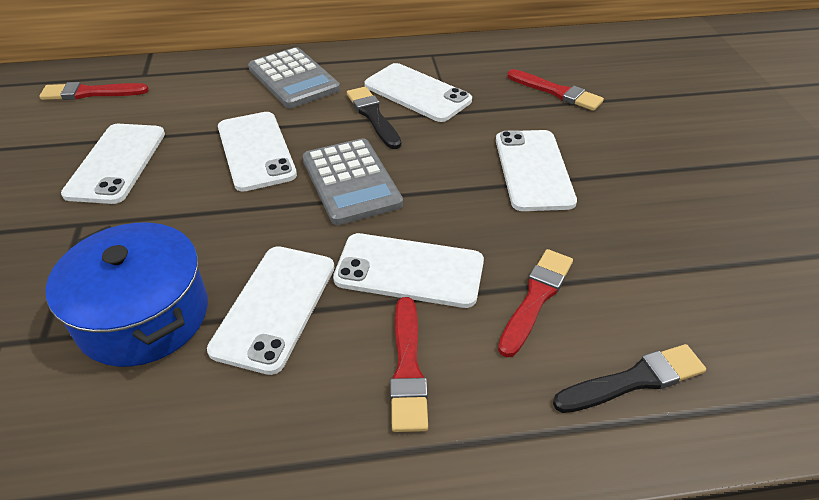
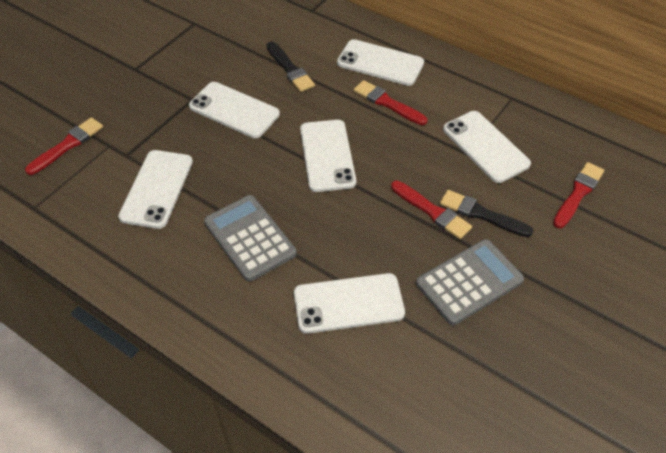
blue pot: [46,222,208,367] = 1 -> none = 0

